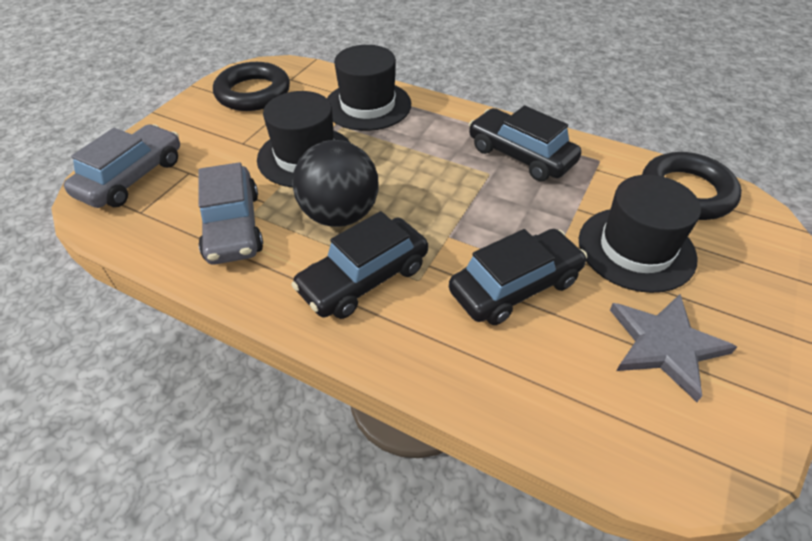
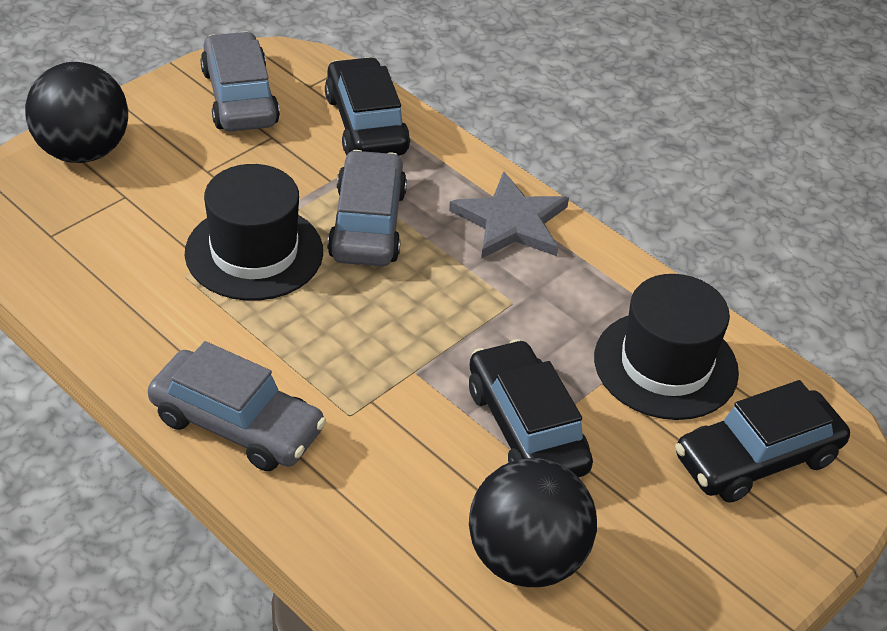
black ball: [292,140,379,227] = 1 -> [25,62,128,163] [469,458,597,587] = 2
black hat: [257,91,350,187] [327,45,411,131] [579,175,701,293] = 3 -> [185,164,323,301] [594,274,739,420] = 2
black ring: [213,62,290,111] [642,152,742,220] = 2 -> none = 0
grey car: [64,124,180,208] [198,162,263,264] = 2 -> [148,341,326,471] [201,32,280,132] [327,150,407,266] = 3

